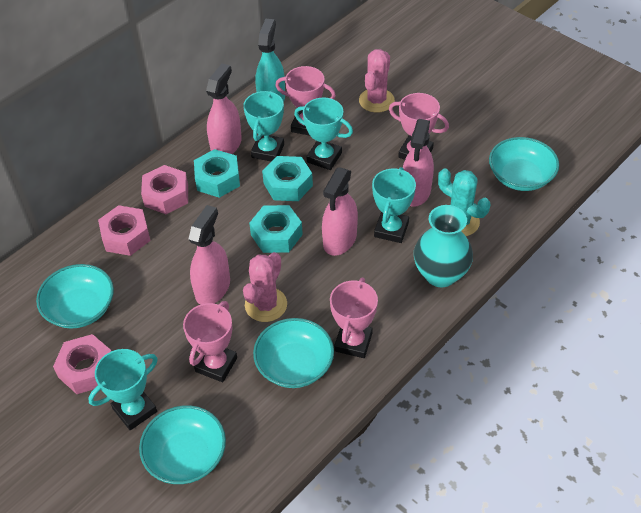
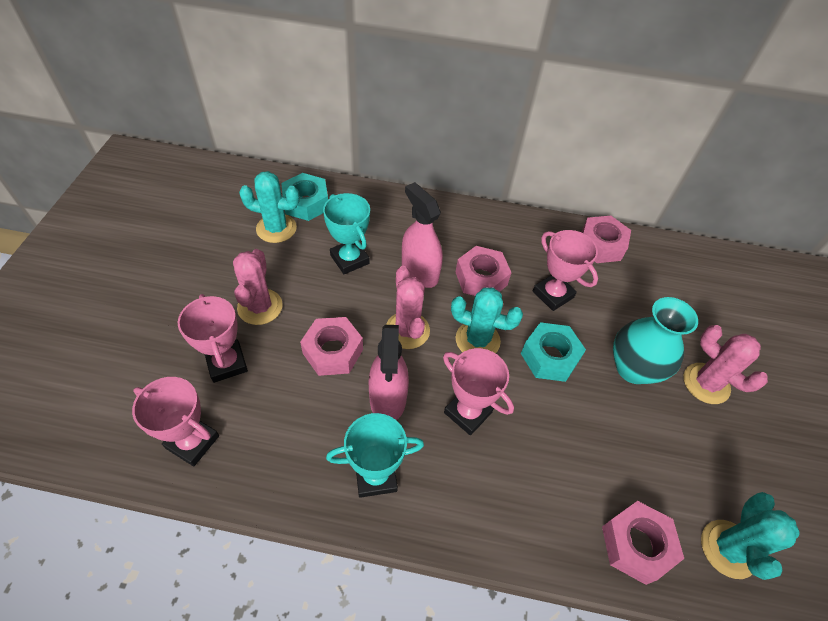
pink cactus: [243,252,287,322] [359,49,395,113] = 2 -> [233,249,283,325] [386,266,430,349] [684,325,768,404] = 3
pink nut: [53,334,111,394] [98,205,151,256] [141,165,188,214] = 3 -> [300,317,363,376] [456,246,511,296] [581,216,631,263] [602,501,684,585] = 4
pink spray bottle: [188,205,230,305] [206,64,242,154] [322,168,358,256] [403,119,434,207] = 4 -> [369,325,409,420] [402,182,443,288] = 2
turquoise bowl: [36,264,114,329] [139,405,226,484] [253,318,334,388] [489,137,559,191] = 4 -> none = 0
turquoise cactus: [438,169,490,236] = 1 -> [239,171,300,243] [451,287,523,353] [701,492,800,580] = 3
turquoise nut: [194,149,240,198] [249,205,303,253] [262,156,313,201] = 3 -> [281,173,328,221] [521,322,586,382] = 2
turquoise spray bottle: [256,19,285,102] = 1 -> none = 0
turquoise trophy: [88,349,158,430] [243,90,284,162] [294,98,353,170] [372,167,416,243] = 4 -> [323,193,370,274] [326,413,424,498] = 2

